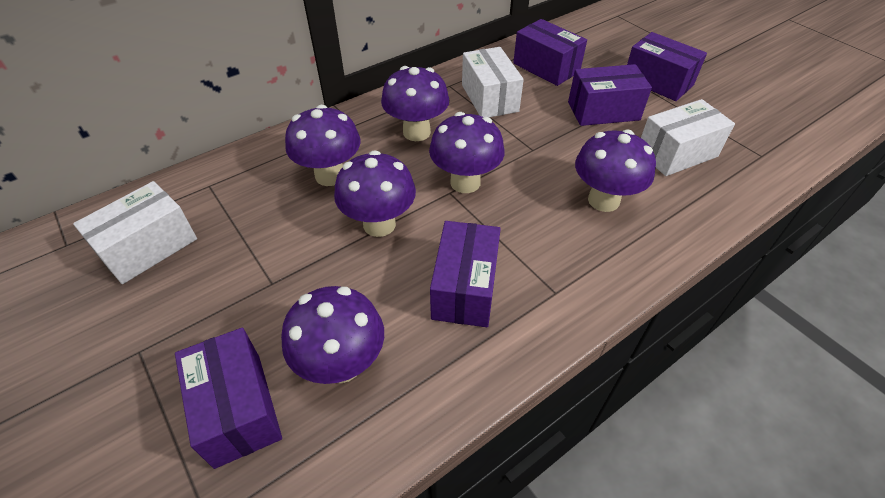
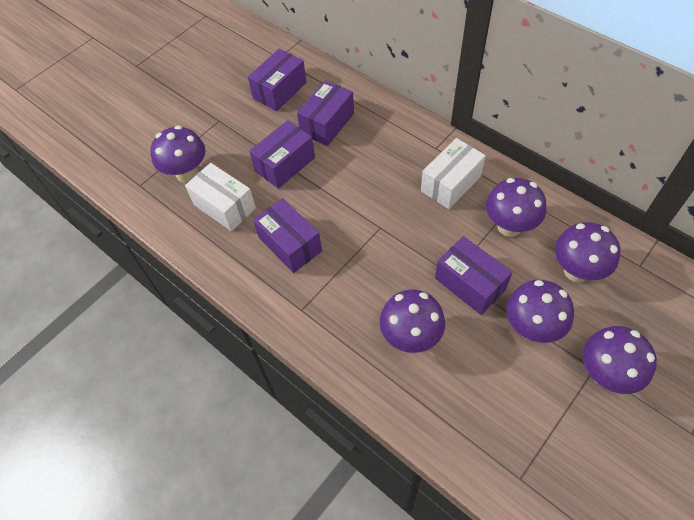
white box: [73,181,197,284] [462,47,524,117] [641,99,735,176] = 3 -> [185,163,256,231] [421,138,486,209] = 2

